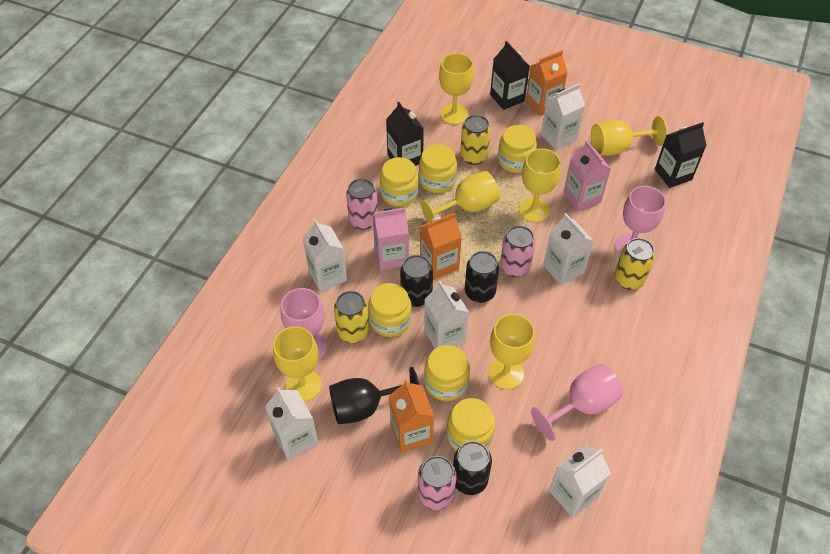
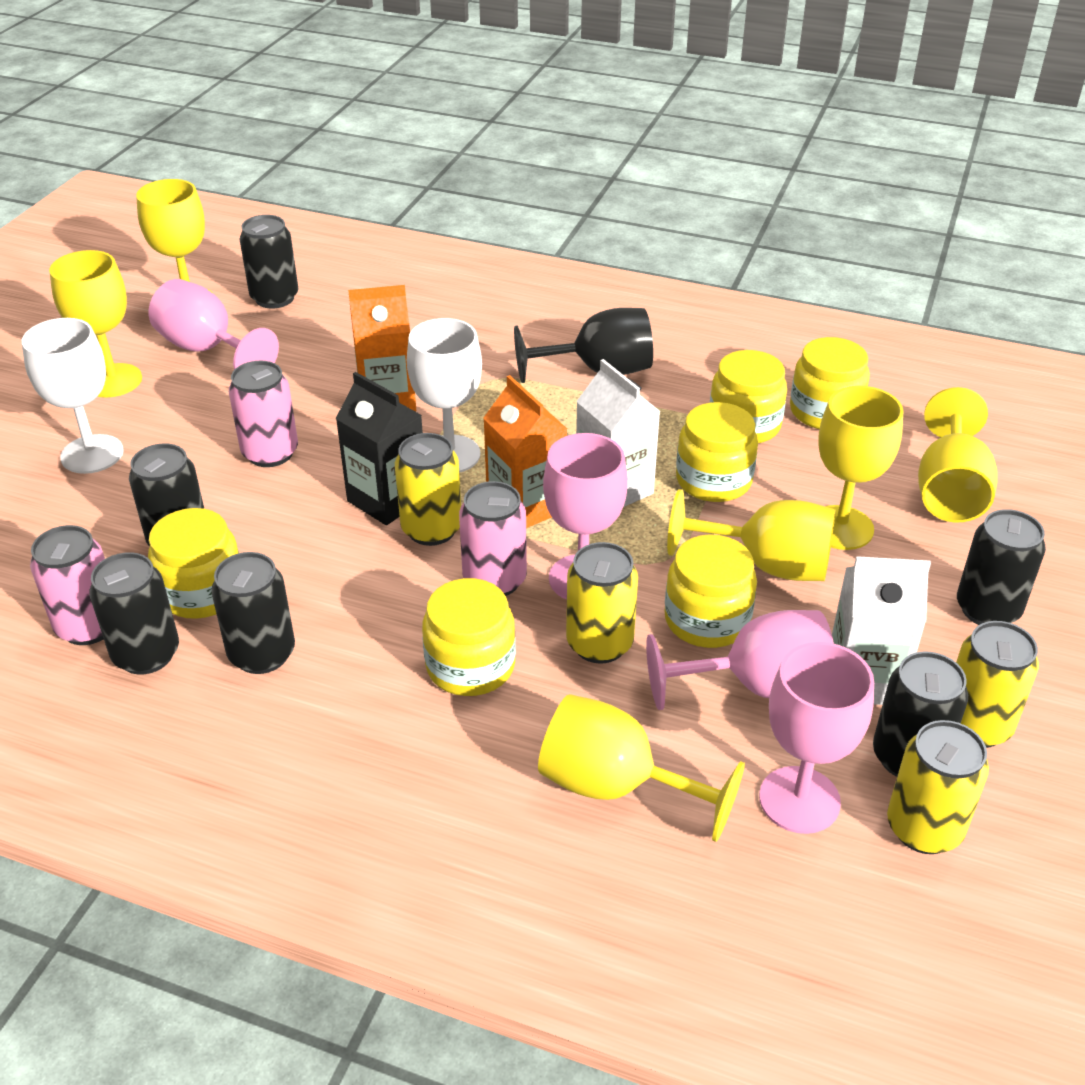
black can: [400,255,433,307] [453,441,492,495] [465,251,499,303] = 3 -> [89,552,179,675] [129,443,204,547] [211,552,295,674] [240,215,298,309] [873,651,968,777] [957,509,1046,625] = 6
black carton: [386,102,424,166] [490,41,530,110] [655,122,707,188] = 3 -> [336,372,423,525] = 1
orange carton: [389,379,434,453] [420,213,462,280] [526,50,568,116] = 3 -> [348,285,416,412] [483,375,567,528] = 2
pink carton: [372,207,409,270] [563,140,611,211] = 2 -> none = 0
pink goblet: [281,288,327,361] [531,364,623,441] [615,186,666,255] = 3 -> [148,279,279,370] [543,433,628,600] [646,610,834,710] [759,642,874,834] = 4
white carton: [265,387,319,460] [303,219,347,292] [424,281,469,349] [541,84,585,150] [543,213,593,285] [549,445,611,518] = 6 -> [576,359,661,507] [832,556,931,705] = 2
white goblet: none = 0 -> [22,318,124,474] [407,318,482,473] = 2
yellow can: [334,291,370,343] [460,115,491,165] [615,238,655,290] = 3 -> [395,433,461,546] [566,542,638,664] [887,720,989,854] [956,621,1039,748] = 4

